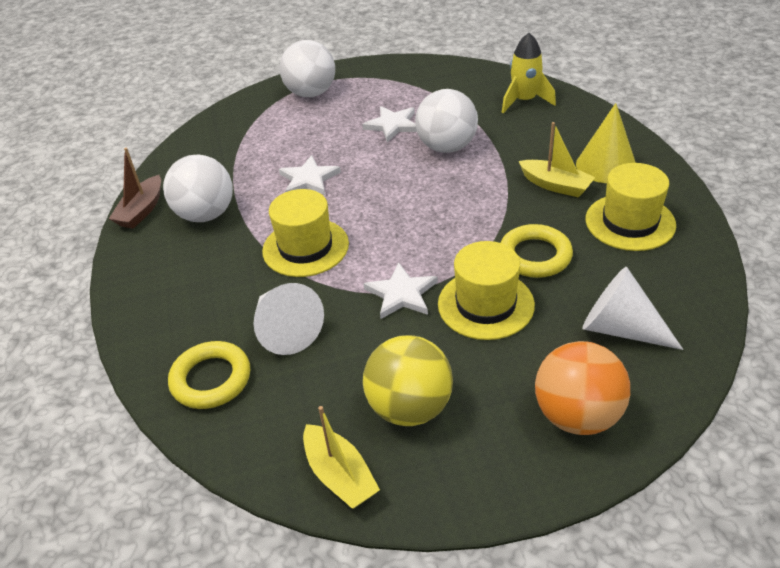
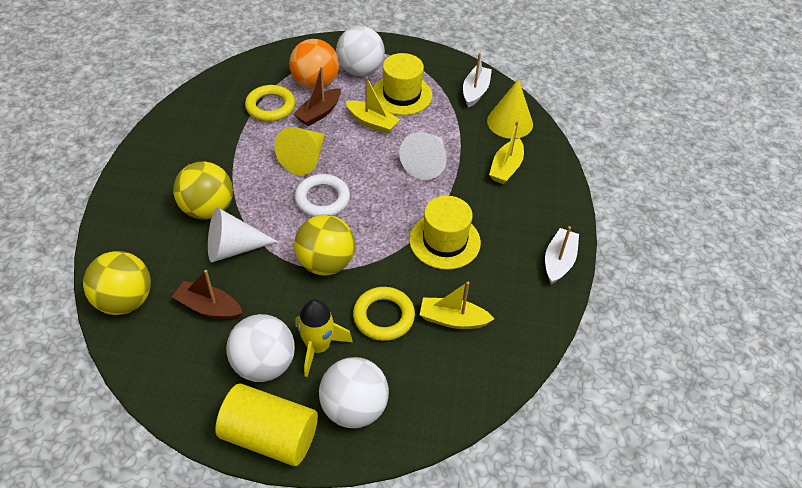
brown boat: [109,148,161,229] = 1 -> [172,270,243,320] [293,67,341,126] = 2
white boat: none = 0 -> [463,53,492,108] [545,226,579,284] = 2
white ring: none = 0 -> [295,174,350,217] = 1
white star: [279,155,341,195] [362,106,417,142] [364,262,438,319] = 3 -> none = 0
yellow ball: [363,335,453,426] = 1 -> [83,251,151,315] [173,162,233,219] [294,215,355,275] = 3
yellow boat: [303,406,380,509] [519,122,595,198] = 2 -> [345,77,400,134] [420,282,494,329] [489,121,524,184] = 3
yellow cone: [576,103,636,183] = 1 -> [274,127,325,175] [487,79,533,139] = 2
yellow cylinder: none = 0 -> [215,383,318,466] = 1
yellow hat: [262,189,349,277] [438,241,535,340] [585,163,676,251] = 3 -> [373,53,432,115] [409,196,481,270] = 2

